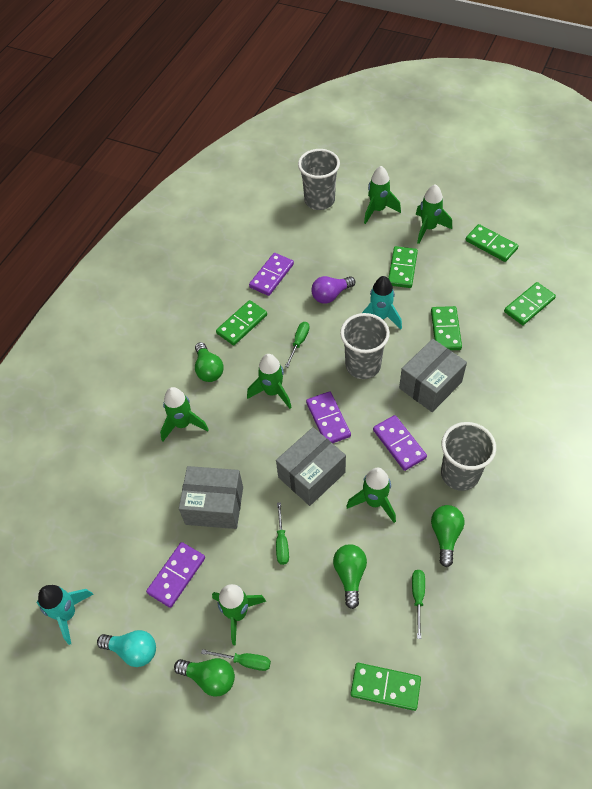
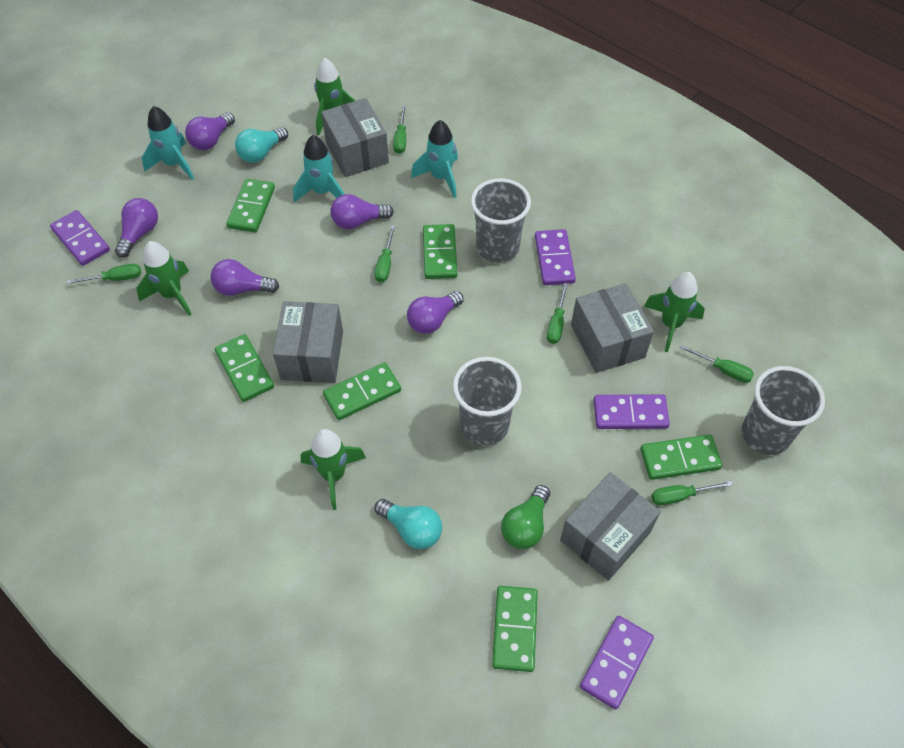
green light bulb: [174,658,235,697] [195,342,224,382] [333,544,367,609] [431,505,464,567] = 4 -> [501,485,550,549] = 1
green rocket: [160,387,209,441] [212,584,266,645] [247,354,292,409] [346,468,396,523] [364,166,401,224] [416,184,452,244] = 6 -> [137,241,192,316] [301,429,366,510] [314,58,355,135] [644,272,705,352] = 4
green screwdriver: [201,649,271,671] [276,502,289,565] [285,322,310,367] [412,570,425,639] = 4 -> [67,264,141,284] [375,225,395,283] [393,105,406,154] [547,283,568,344] [651,481,733,505] [680,345,754,383] = 6
grey box: [179,466,243,529] [276,427,346,506] [399,339,467,412] = 3 -> [273,301,343,383] [321,98,389,177] [560,472,661,581] [571,283,654,373] = 4
purple light bulb: [311,276,355,304] = 1 -> [115,198,158,258] [185,112,235,150] [211,259,279,296] [330,194,394,229] [407,291,464,334] = 5
turquoise light bulb: [97,630,156,667] = 1 -> [235,127,288,163] [375,499,442,549] = 2
turquoise rocket: [37,585,93,645] [362,276,402,330] = 2 -> [142,106,194,180] [293,135,344,203] [411,120,458,198] = 3

